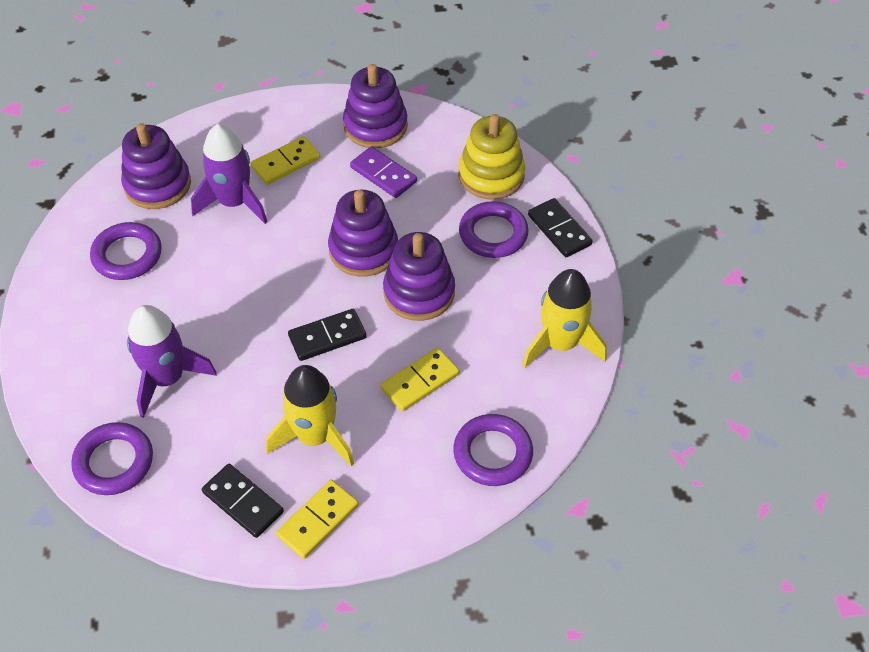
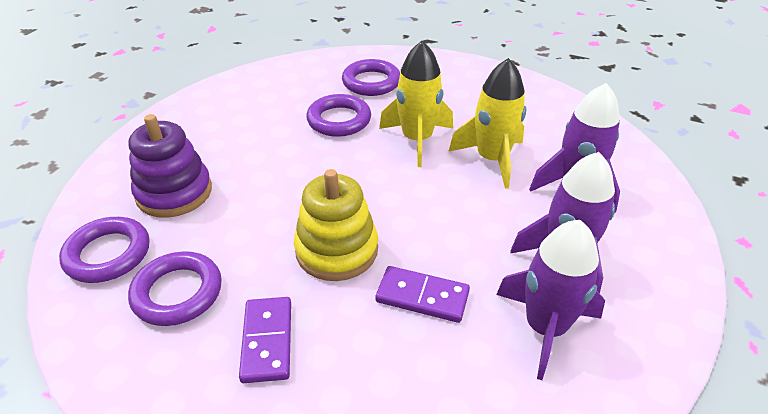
black domino: [202,464,284,538] [288,309,367,361] [528,198,593,257] = 3 -> none = 0
purple domino: [350,146,417,198] = 1 -> [239,297,291,383] [375,266,470,323] = 2
purple rocket: [127,305,217,418] [191,124,267,224] = 2 -> [496,220,605,380] [510,152,615,293] [529,83,620,213] = 3
purple stacking toy: [121,123,191,209] [328,190,398,277] [343,64,408,148] [383,232,455,321] = 4 -> [128,114,212,218] = 1
yellow domino: [251,136,321,185] [276,480,359,559] [381,348,459,412] = 3 -> none = 0

